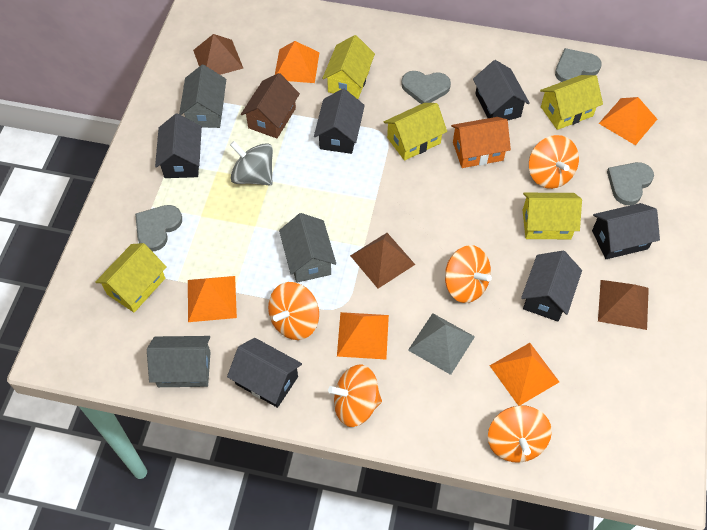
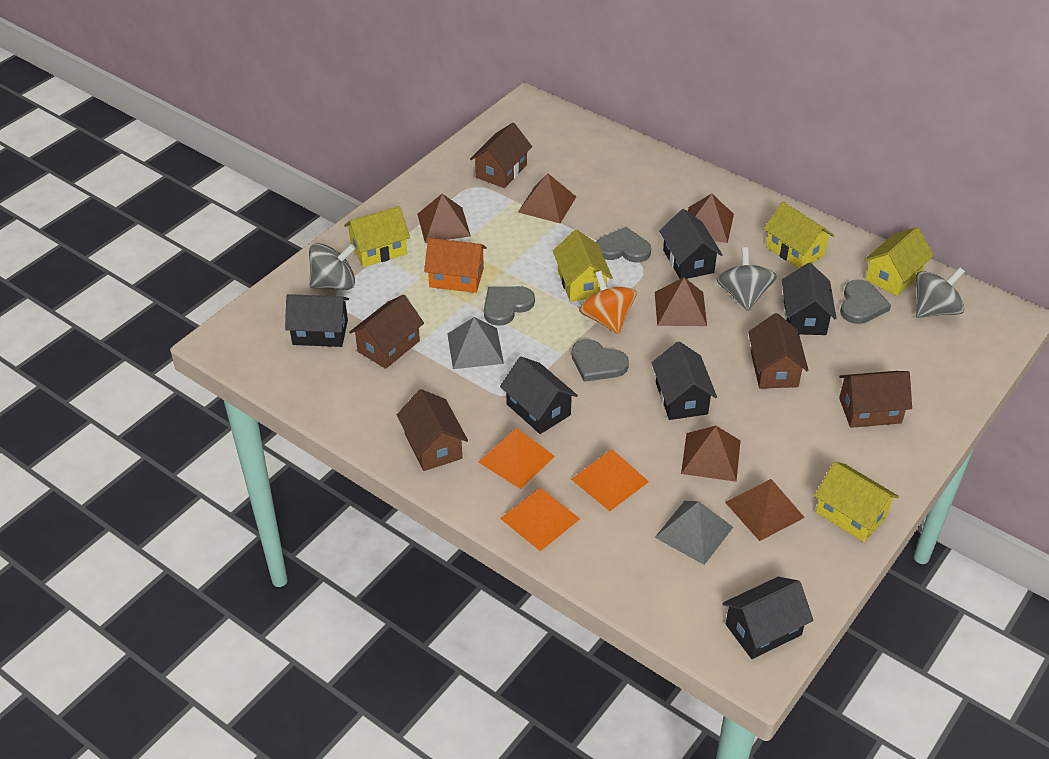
brown house: [241,73,300,138] = 1 -> [349,294,424,369] [397,389,468,471] [470,123,532,188] [748,313,809,389] [839,371,912,428] = 5
brown pyramid: [193,34,243,75] [350,233,415,289] [598,280,649,330] = 3 -> [417,194,471,243] [518,173,576,223] [655,277,707,326] [681,426,741,482] [688,194,734,243] [725,479,805,541] = 6
grey house: [147,336,211,387] [179,65,226,128] [279,213,336,283] = 3 -> none = 0
grey pyramid: [408,313,475,375] = 1 -> [447,317,504,369] [655,501,733,565] = 2
grey spinning top: [230,141,273,185] = 1 -> [309,243,356,290] [717,247,777,311] [916,267,965,318] = 3
orange pyramid: [188,276,237,322] [275,41,320,83] [337,312,389,359] [490,343,559,406] [599,97,657,145] = 5 -> [479,428,555,489] [500,488,580,551] [571,449,649,511] = 3
orange spinning top: [268,282,319,340] [328,364,382,427] [445,245,492,303] [488,405,552,463] [529,135,579,189] = 5 -> [579,271,637,334] = 1

